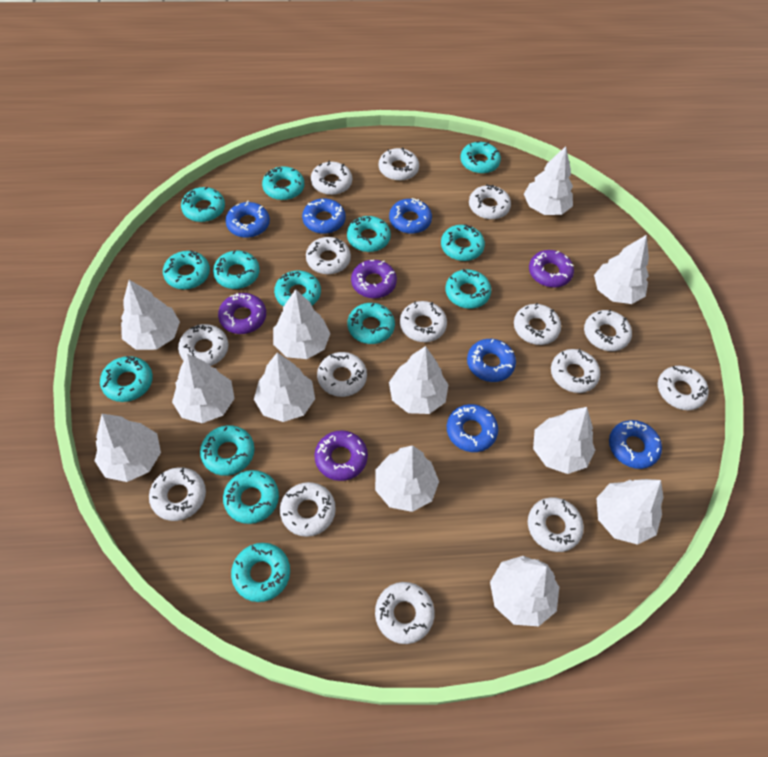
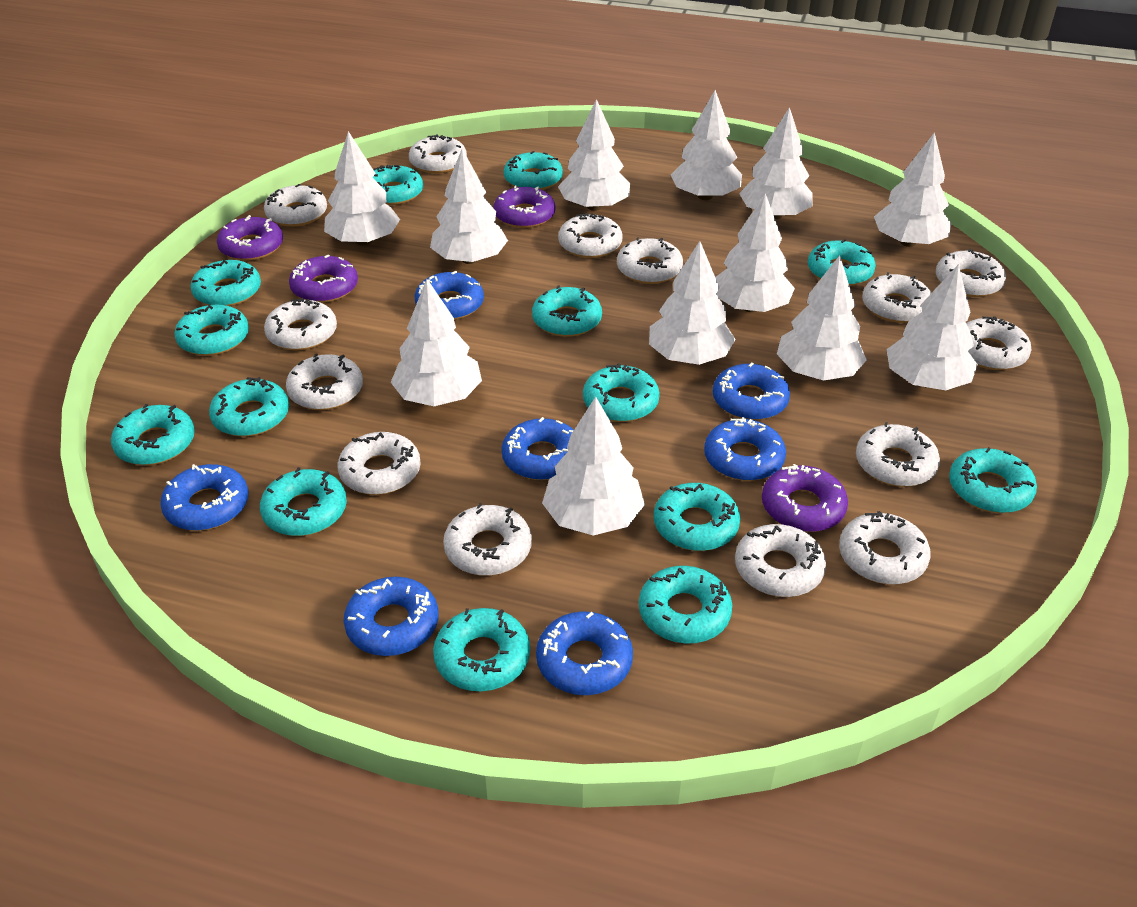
blue donut: [225,201,270,238] [302,198,345,234] [389,198,432,234] [447,404,498,452] [467,339,516,382] [609,420,662,469] = 6 -> [160,464,248,531] [344,577,439,656] [414,271,484,320] [502,417,574,480] [536,611,633,695] [704,417,786,481] [713,363,790,420] = 7
white donut: [149,468,206,521] [178,324,228,366] [280,482,336,537] [306,237,351,274] [311,160,352,195] [317,352,367,397] [375,582,435,644] [379,147,419,181] [400,301,447,342] [469,185,511,219] [514,303,561,345] [528,498,584,552] [551,349,600,393] [584,309,632,351] [658,365,709,410] = 15 -> [264,184,327,227] [264,298,337,350] [286,353,363,410] [338,432,421,495] [409,134,467,174] [443,503,532,576] [558,213,623,258] [617,238,683,284] [735,524,826,597] [839,511,931,584] [856,422,940,487] [862,272,932,323] [936,249,1006,297] [966,316,1031,370] = 14

